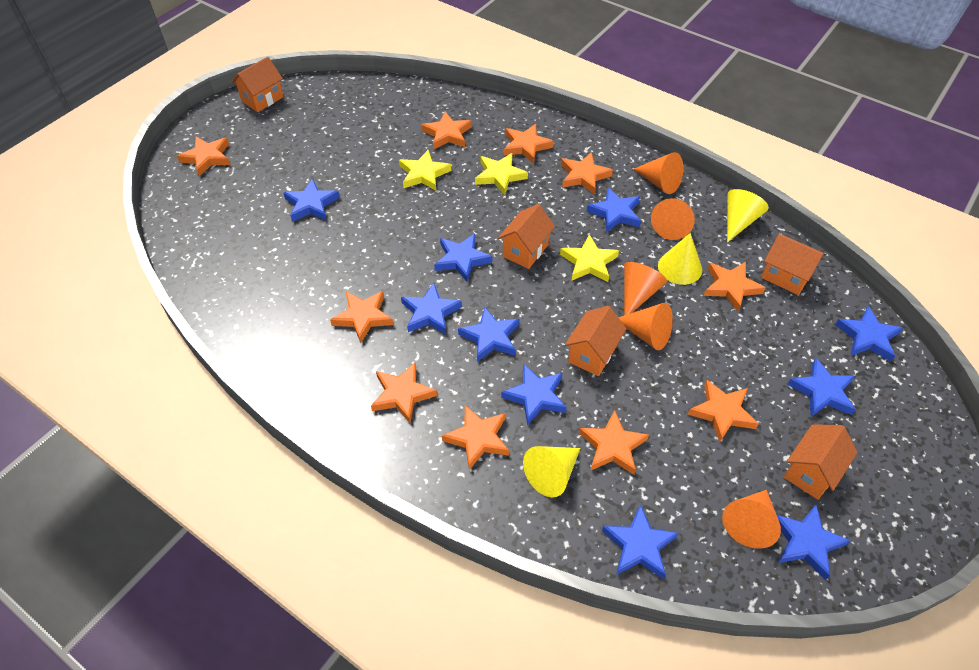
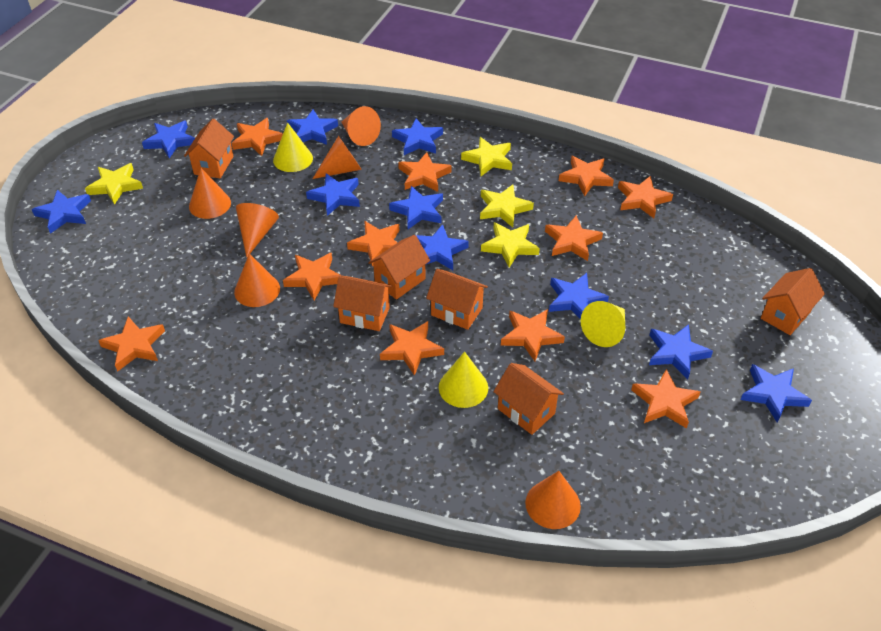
orange cone: [618,303,673,350] [624,262,667,315] [634,152,683,194] [651,198,695,240] [722,490,781,549] = 5 -> [189,168,231,219] [234,253,280,307] [236,203,279,258] [313,136,362,179] [341,106,381,146] [525,471,581,529] = 6
orange house: [232,57,283,112] [498,204,555,269] [565,306,626,376] [761,234,824,295] [784,424,858,499] = 5 -> [184,119,234,178] [333,275,392,331] [368,235,430,300] [426,269,488,330] [493,363,564,435] [761,268,825,335] = 6
orange star: [177,137,230,177] [330,291,394,343] [371,362,437,423] [421,112,472,149] [442,405,509,470] [504,124,554,164] [561,152,613,195] [579,410,649,475] [688,380,759,443] [704,262,765,312] = 10 -> [98,316,165,372] [231,118,283,156] [283,252,342,300] [347,221,399,267] [380,321,444,376] [398,152,452,192] [501,309,565,362] [545,215,603,261] [559,156,614,196] [618,176,673,218] [631,369,700,429] = 11
yellow star: [399,150,451,191] [475,153,528,195] [560,234,619,282] = 3 -> [85,163,143,205] [461,137,512,176] [480,184,534,227] [481,222,540,268] = 4

